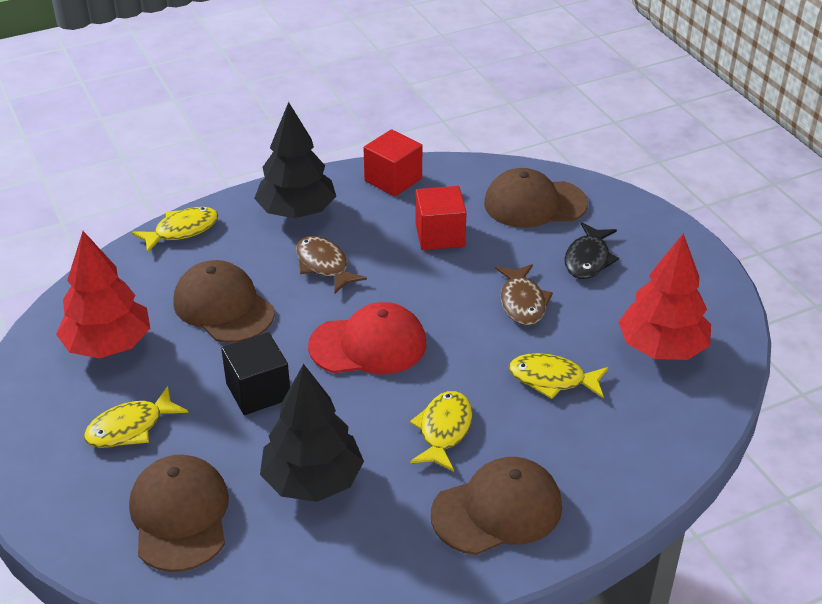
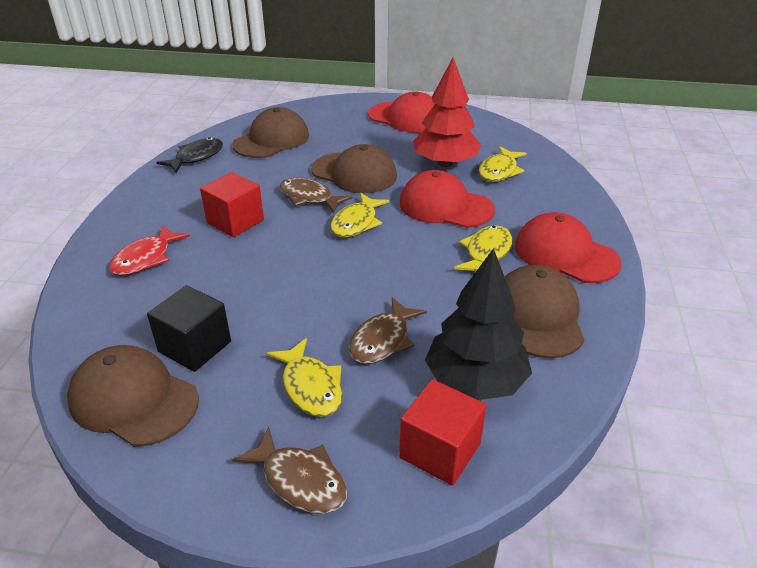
black tree: [254,102,336,218] [260,364,364,502] = 2 -> [425,248,532,400] = 1
brown fish: [296,236,367,293] [495,264,553,325] = 2 -> [232,427,347,514] [280,178,352,213] [349,297,427,364] = 3
red cap: [308,302,426,374] = 1 -> [368,92,435,133] [400,170,495,228] [515,212,621,283] = 3
red fish: none = 0 -> [109,225,190,275] = 1
red tree: [56,231,150,358] [618,233,711,360] = 2 -> [413,58,481,167] = 1

